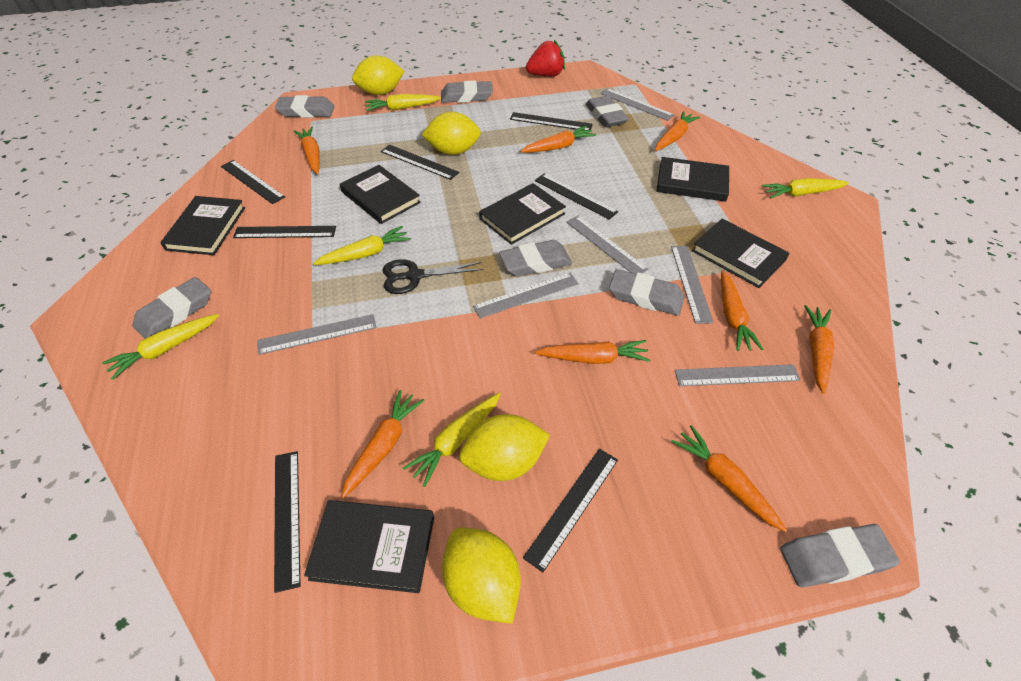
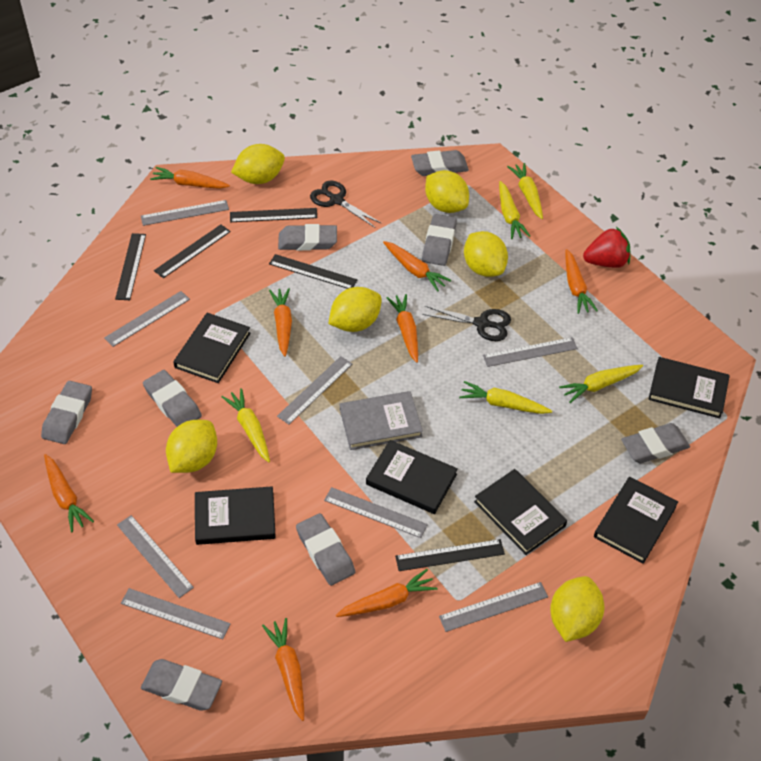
black ruler: [221,160,285,204] [233,226,336,238] [274,451,301,593] [381,145,459,180] [510,112,593,130] [523,449,618,572] [535,174,618,220] = 7 -> [115,233,146,300] [154,225,231,278] [230,208,317,222] [269,254,357,289] [395,539,505,571] = 5
black scissors: [383,259,484,294] = 1 -> [310,181,382,228] [422,306,511,341] = 2
grey book: none = 0 -> [340,391,423,450] = 1
grey eraser: [133,277,211,339] [275,95,335,118] [441,81,493,103] [499,240,572,277] [586,96,629,127] [609,269,685,316] [780,524,900,587] = 7 -> [41,381,92,444] [141,659,222,711] [143,370,202,427] [278,224,337,251] [296,513,355,586] [411,150,469,176] [422,214,457,266] [621,423,690,463] = 8
grey ruler: [257,314,377,355] [473,273,579,319] [566,216,648,274] [600,88,674,121] [671,246,714,324] [675,364,801,386] = 6 -> [104,291,190,347] [117,515,194,598] [121,588,230,639] [141,200,229,226] [277,356,352,425] [324,487,428,538] [439,582,548,632] [483,337,578,367] = 8
yellow lemon: [352,55,404,95] [422,112,481,155] [442,528,521,624] [459,414,550,481] = 4 -> [166,420,217,473] [231,144,285,184] [328,287,382,332] [425,170,469,213] [464,231,508,277] [550,576,605,642] = 6

